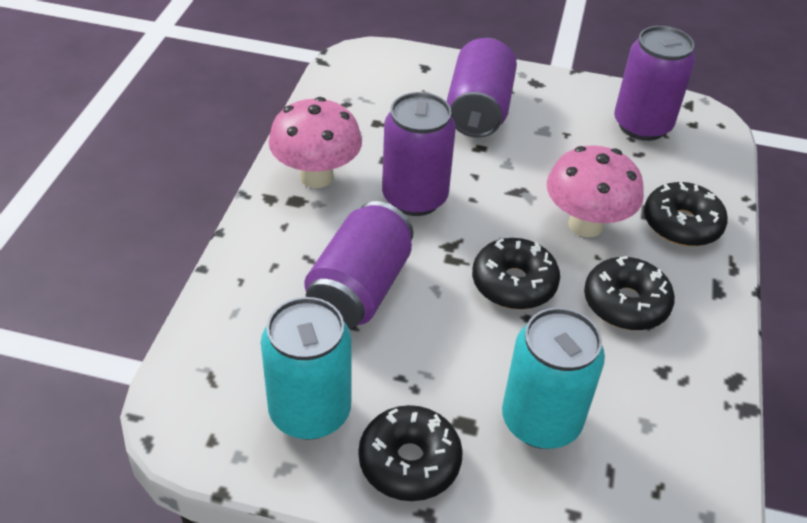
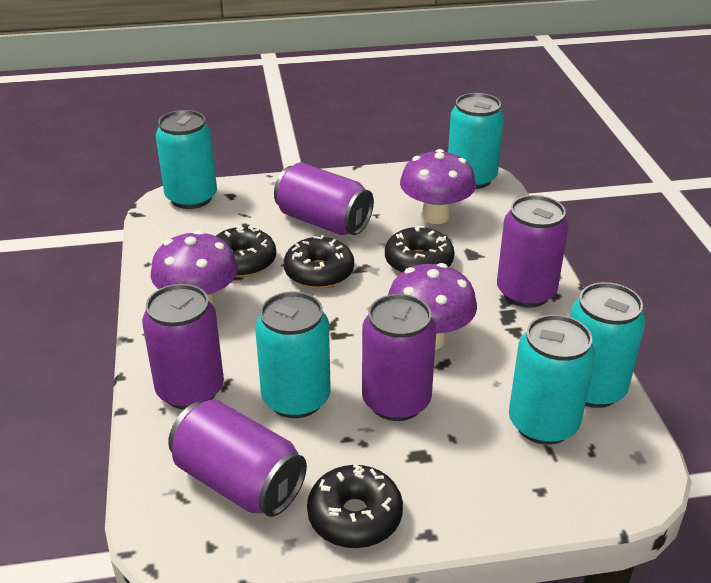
pink mushroom: [268,97,362,188] [547,145,644,237] = 2 -> none = 0
purple can: [304,201,413,328] [382,92,456,216] [447,38,517,138] [614,26,695,141] = 4 -> [142,284,224,409] [168,400,307,517] [274,163,374,235] [362,294,436,421] [497,195,569,308] = 5
purple mushroom: none = 0 -> [151,230,238,307] [388,263,477,350] [400,149,476,224] = 3
turquoise can: [261,297,352,440] [502,307,605,449] = 2 -> [156,110,217,209] [255,291,331,418] [448,93,504,189] [509,315,595,445] [570,282,645,408] = 5

